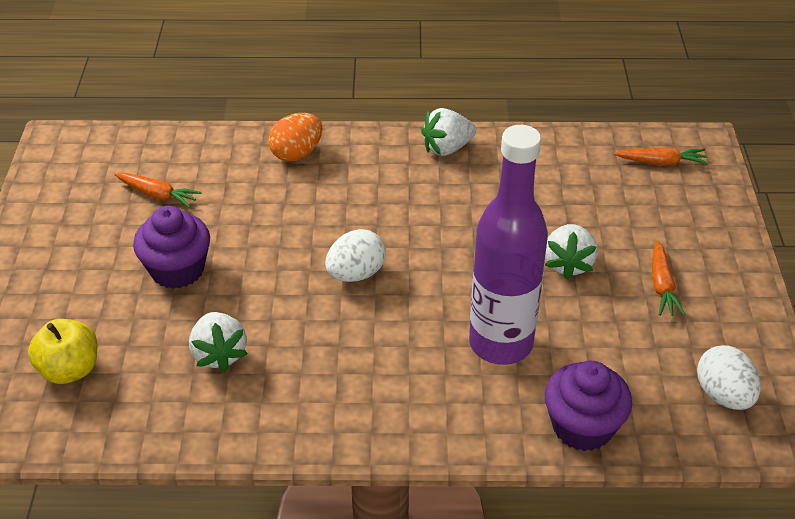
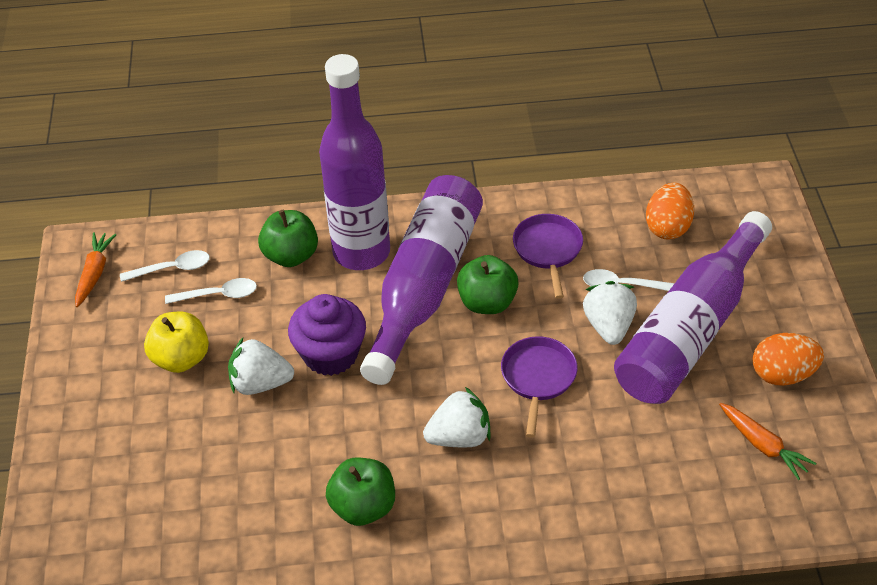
green apple: none = 0 -> [258,210,318,267] [326,458,395,526] [457,255,519,314] = 3
orange carrot: [114,173,202,208] [614,147,708,165] [652,240,686,316] = 3 -> [75,233,117,307] [719,403,816,480] = 2
orange egg: [268,113,322,162] = 1 -> [646,183,694,240] [752,333,824,386] = 2
purple bottle: [469,125,548,365] = 1 -> [319,54,390,270] [360,175,483,385] [614,211,772,404] = 3
purple cupcake: [133,206,210,289] [545,361,632,451] = 2 -> [288,294,366,376] = 1
purple pan: none = 0 -> [501,336,577,438] [513,214,583,299] = 2
white egg: [325,229,386,282] [697,345,761,410] = 2 -> none = 0
white spoon: none = 0 -> [120,250,210,282] [165,278,257,304] [583,269,675,291] = 3

